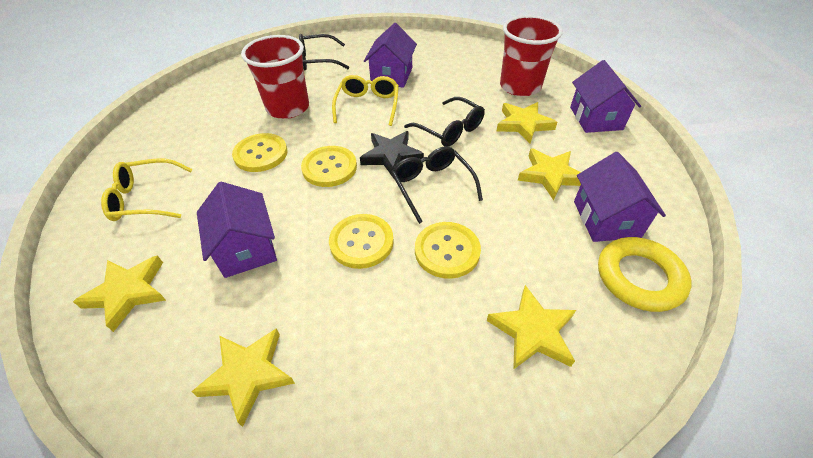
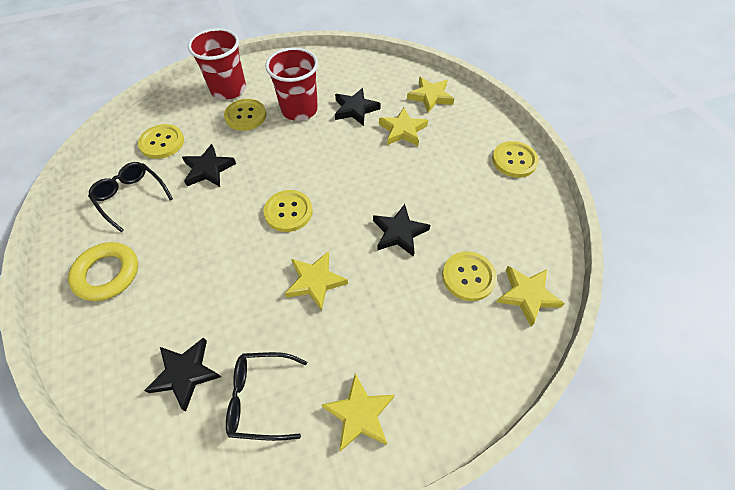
black glasses: [299,34,349,70] [391,146,483,224] [404,97,485,147] = 3 -> [88,162,173,232] [226,352,307,441] = 2
black star: [360,131,424,177] = 1 -> [144,338,221,411] [182,144,236,187] [335,88,381,126] [373,204,430,257] = 4
purple house: [197,182,277,278] [364,23,417,88] [570,60,641,133] [574,152,666,242] = 4 -> none = 0
yellow button: [232,133,287,172] [301,146,357,187] [329,214,394,269] [415,222,481,279] = 4 -> [138,124,184,159] [224,99,266,131] [263,190,313,232] [442,251,497,301] [492,141,539,178] = 5
yellow glasses: [101,159,193,221] [332,75,399,126] = 2 -> none = 0

